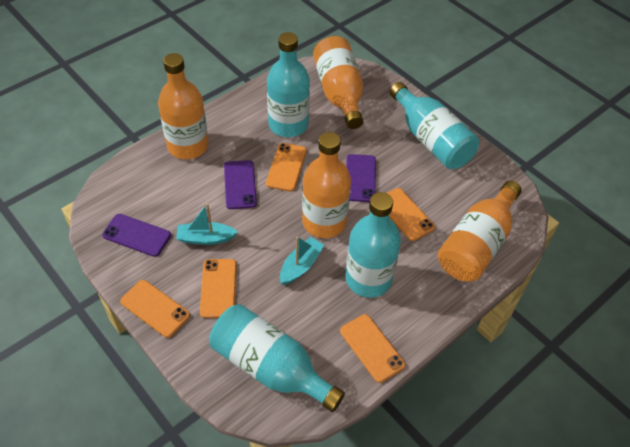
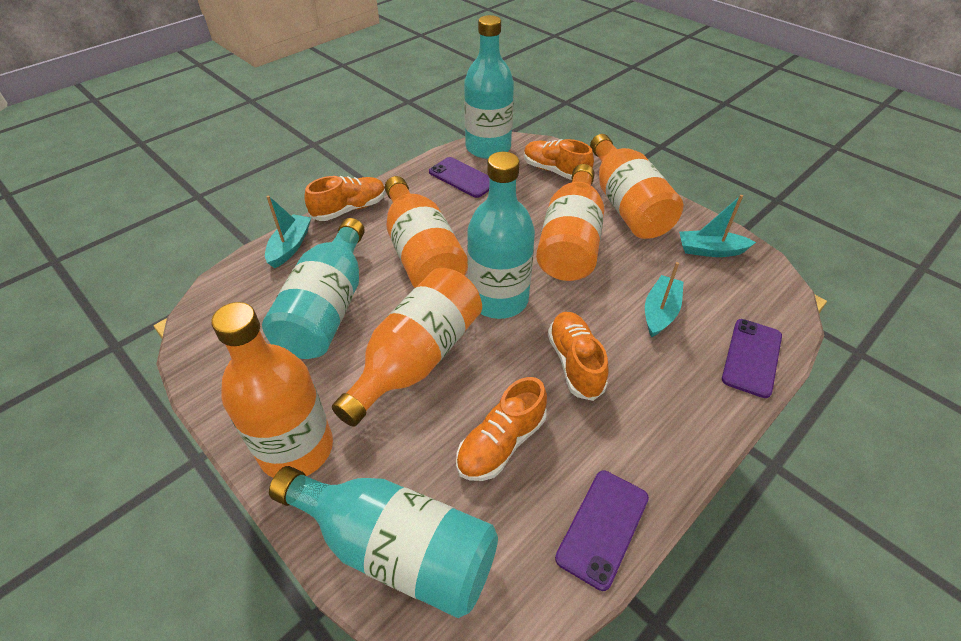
orange bottle: [158,53,209,159] [302,132,351,238] [313,36,363,129] [438,181,522,282] = 4 -> [211,302,333,478] [332,268,482,427] [384,176,468,288] [536,164,604,281] [590,134,683,239] = 5
orange phone: [120,280,190,338] [200,259,237,318] [266,143,307,191] [340,314,405,383] [387,188,435,241] = 5 -> none = 0
orange shoe: none = 0 -> [304,176,386,221] [456,377,547,481] [524,139,594,180] [548,312,608,401] = 4
turquoise boat: [176,203,238,245] [280,236,324,285] = 2 -> [265,196,311,268] [645,262,683,337] [679,195,756,257] = 3

